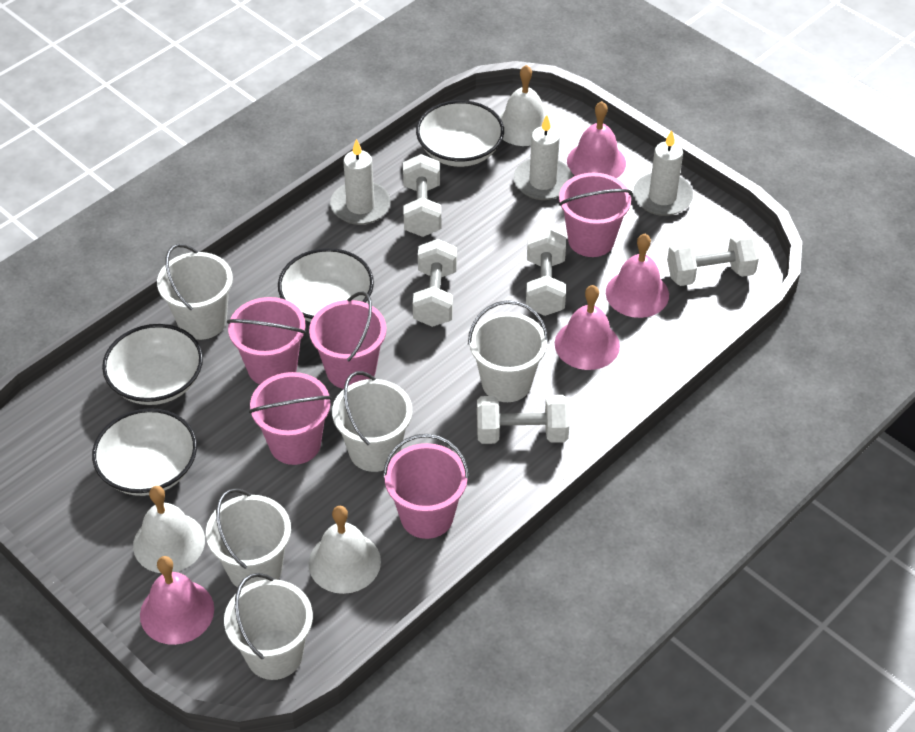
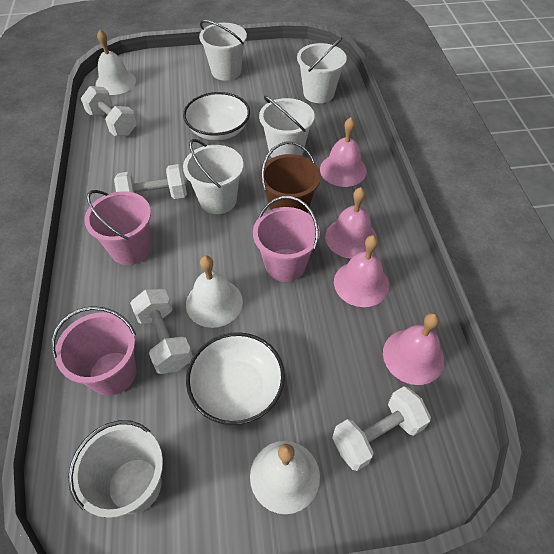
brown bucket: none = 0 -> [260,141,321,213] = 1
pink bucket: [227,297,306,384] [249,372,332,465] [309,292,387,389] [383,434,469,539] [559,173,632,257] = 5 -> [51,306,137,396] [84,190,151,265] [253,196,320,282] = 3
white bowl: [92,408,197,496] [102,324,203,405] [278,248,374,322] [416,100,504,167] = 4 -> [183,92,250,140] [186,332,285,425] = 2
white candle: [330,139,391,225] [514,115,573,200] [633,130,693,216] = 3 -> none = 0
white dumbbell: [403,154,441,237] [413,239,457,327] [477,395,569,444] [526,229,566,316] [667,233,759,286] = 5 -> [81,86,137,136] [114,164,187,199] [130,289,193,374] [332,386,431,471] = 4

